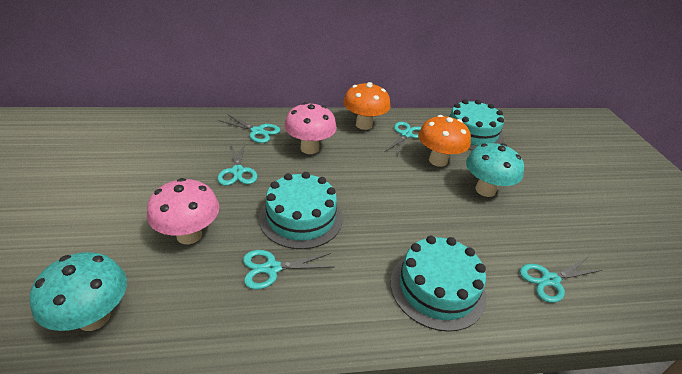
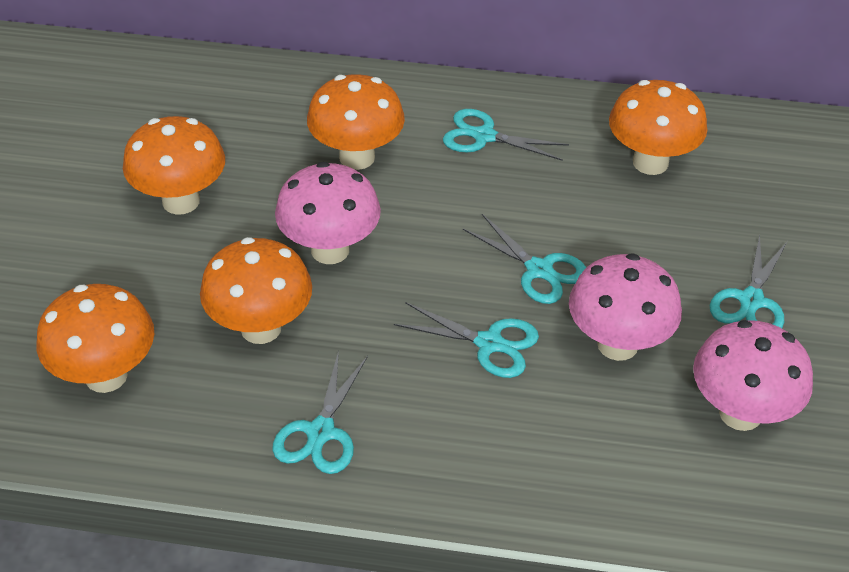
orange mushroom: [343,82,390,130] [418,115,471,167] = 2 -> [37,284,154,393] [123,116,225,215] [200,237,312,344] [307,74,405,170] [609,80,707,175] = 5
pink mushroom: [147,178,219,244] [284,102,337,154] = 2 -> [275,162,381,264] [569,253,682,361] [693,320,813,431] = 3
turquoise cake: [259,172,343,249] [390,236,486,332] [449,99,504,150] = 3 -> none = 0
turquoise mushroom: [30,252,127,331] [466,143,524,197] = 2 -> none = 0

